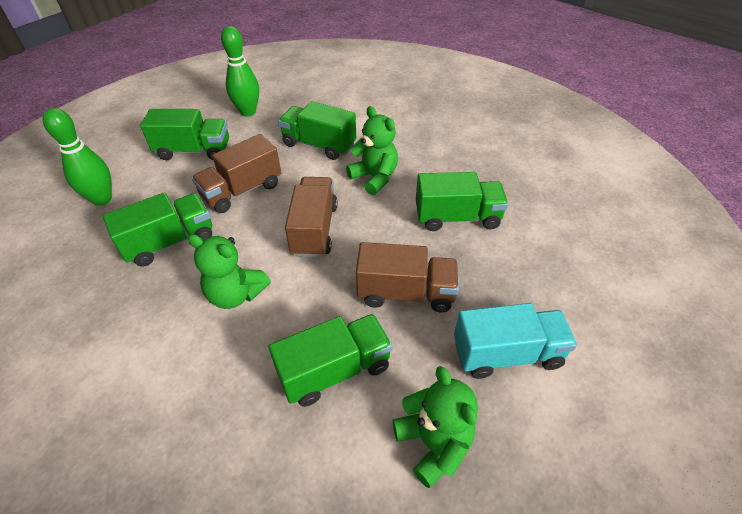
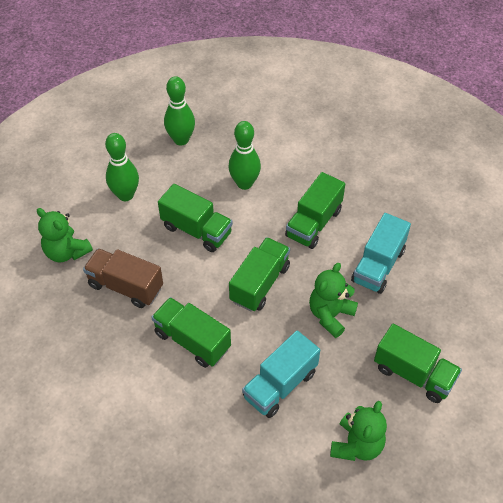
brown truck: [192,134,281,213] [285,177,338,258] [356,242,459,312] = 3 -> [83,248,163,308] = 1
green bowling pin: [43,108,112,206] [221,26,259,116] = 2 -> [105,133,139,201] [164,76,195,146] [228,121,261,190] = 3
turquoise truck: [454,303,577,379] = 1 -> [242,331,320,418] [351,213,411,294] = 2

